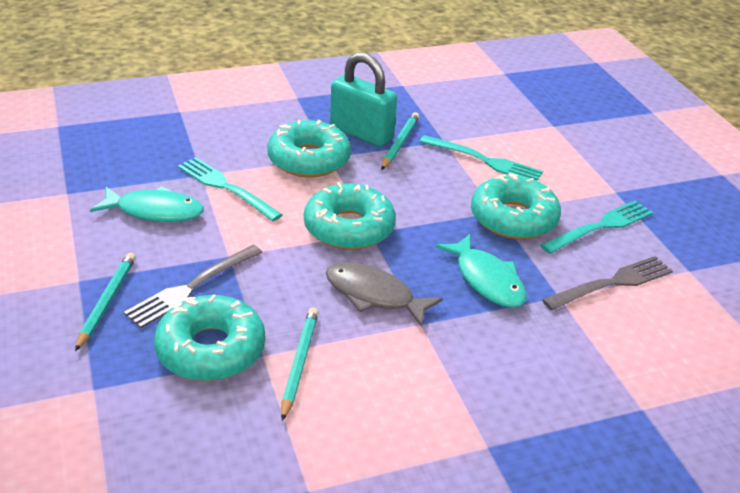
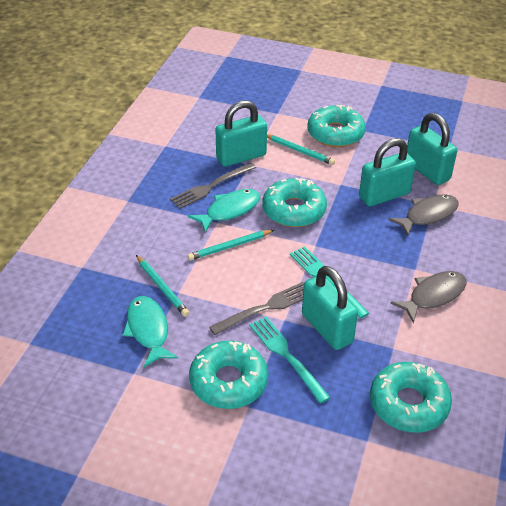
grey fish: [326,262,443,327] = 1 -> [388,194,458,236] [391,271,467,323] = 2
turquoise fork: [178,157,283,221] [419,135,543,181] [540,201,653,254] = 3 -> [249,317,331,404] [290,246,369,319] = 2
turquoise padlock: [330,52,397,147] = 1 -> [215,100,267,167] [302,266,358,350] [359,138,416,206] [407,113,457,185] = 4

